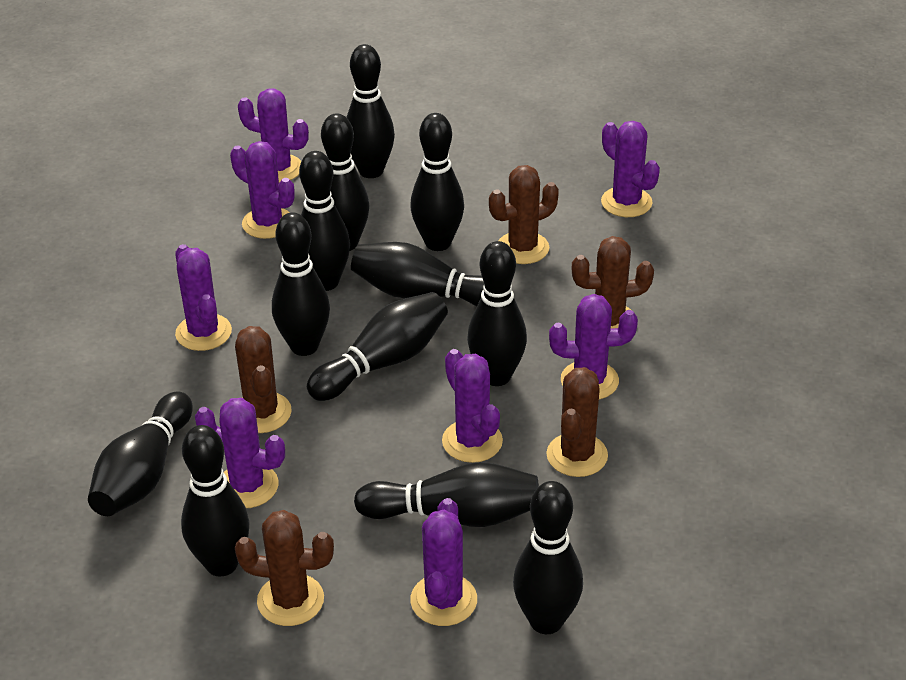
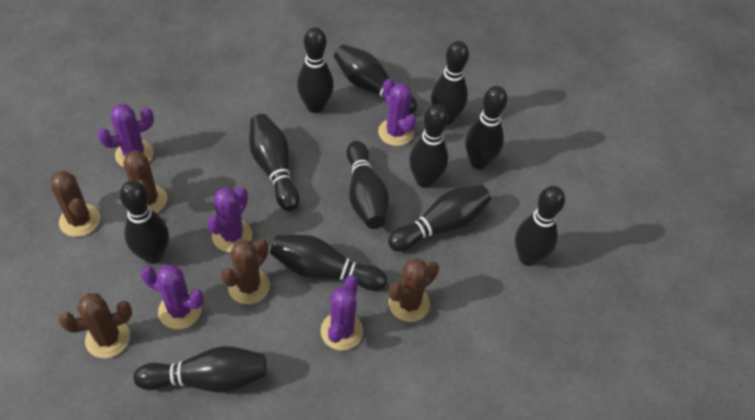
purple cactus: [175,244,232,351] [195,398,285,508] [230,141,295,239] [238,88,309,183] [410,498,477,626] [442,349,503,463] [549,294,638,400] [601,121,660,217] = 8 -> [97,104,154,167] [141,265,204,329] [207,187,252,252] [321,275,363,350] [378,79,416,146] = 5

